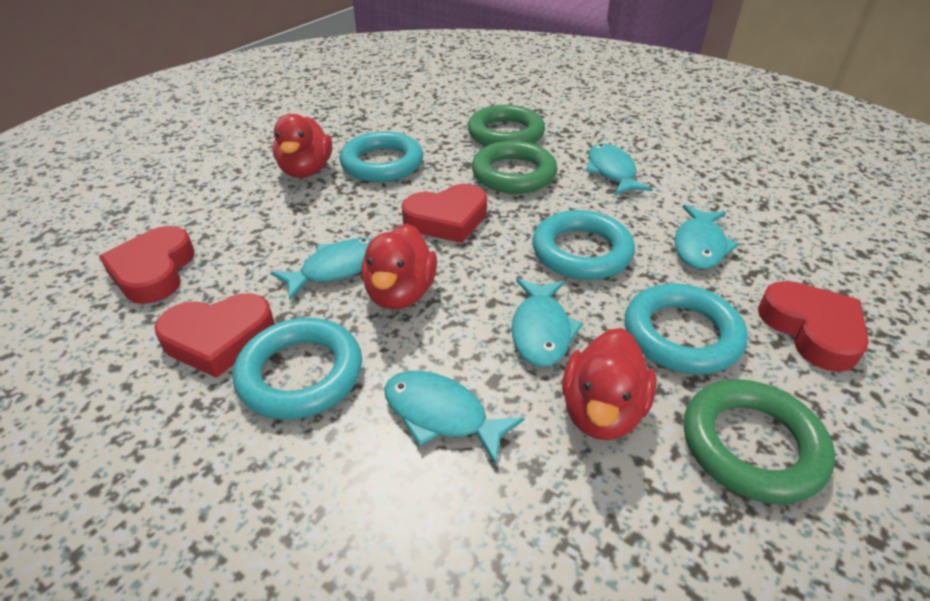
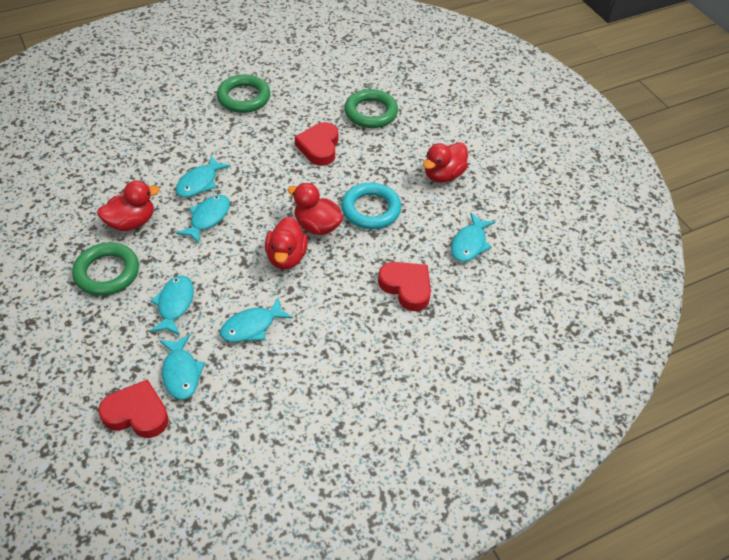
red duck: [273,114,332,178] [361,224,437,310] [562,328,657,440] = 3 -> [97,181,160,231] [265,217,308,269] [288,183,343,235] [423,142,468,183] = 4
red heart: [99,226,195,304] [154,293,275,378] [402,184,487,243] [758,281,869,372] = 4 -> [98,379,169,438] [295,122,339,166] [378,262,431,311] = 3
turquoise fish: [270,238,372,300] [384,371,524,465] [511,279,583,367] [586,144,653,195] [675,204,739,269] = 5 -> [150,275,194,335] [159,334,205,400] [176,156,231,197] [176,195,230,244] [220,297,293,342] [451,213,495,262] = 6
turquoise ring: [233,318,362,420] [339,131,423,182] [532,210,635,280] [625,284,748,374] = 4 -> [341,183,401,229] = 1

